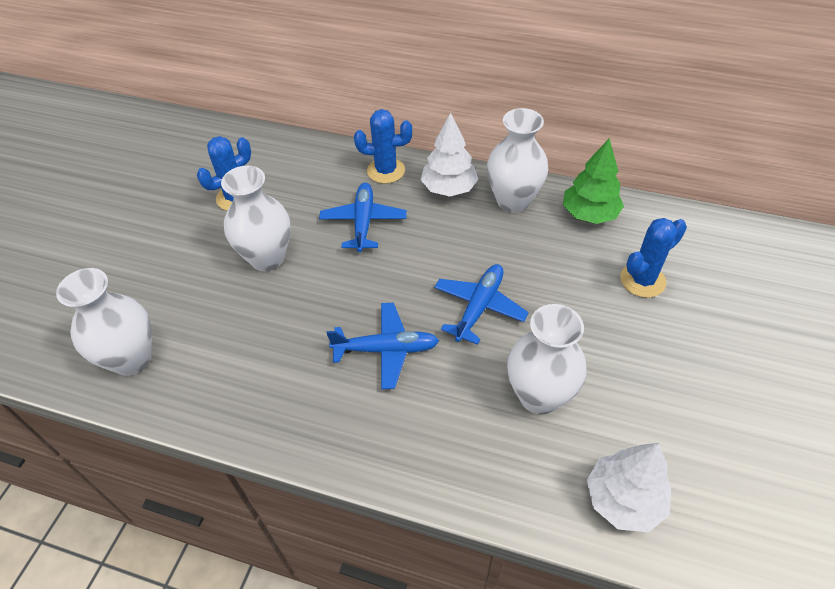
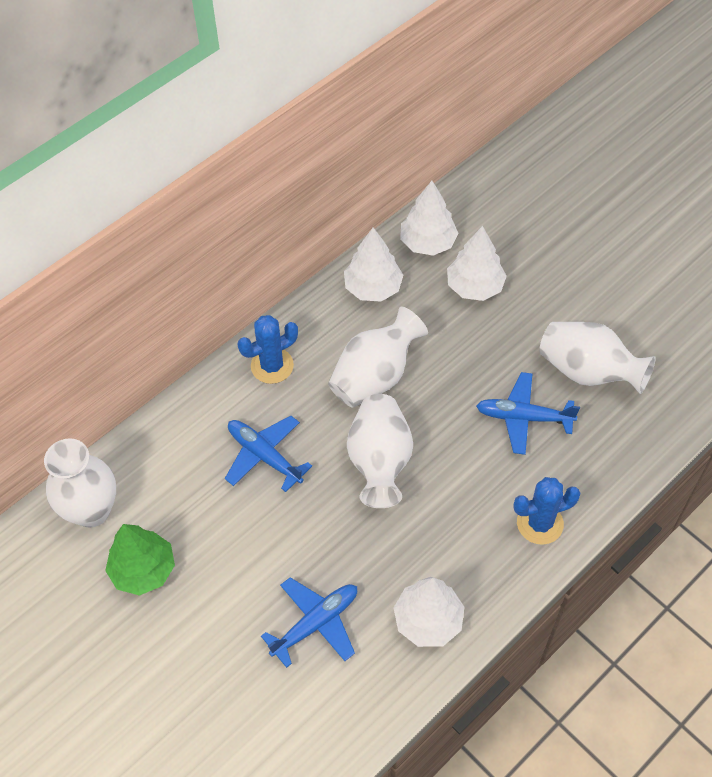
blue cactus: [197,136,251,211] [354,109,412,184] [620,218,687,298] = 3 -> [237,315,298,384] [513,477,581,545] = 2
white tree: [421,113,478,197] [587,443,671,532] = 2 -> [344,227,403,302] [394,577,465,647] [400,181,458,256] [447,226,507,301] = 4

